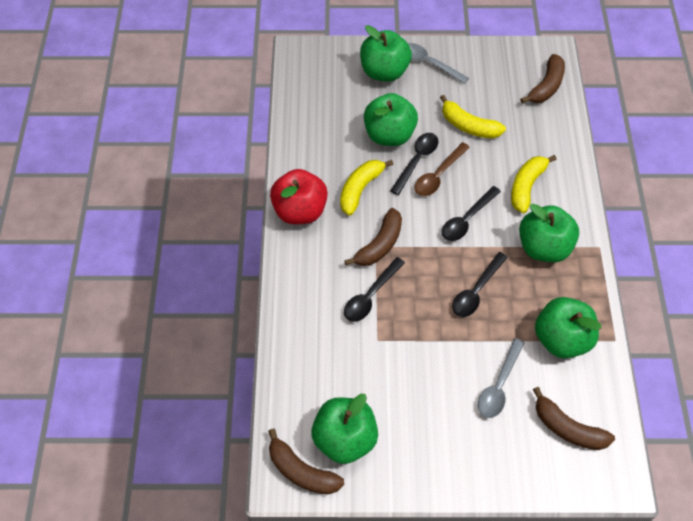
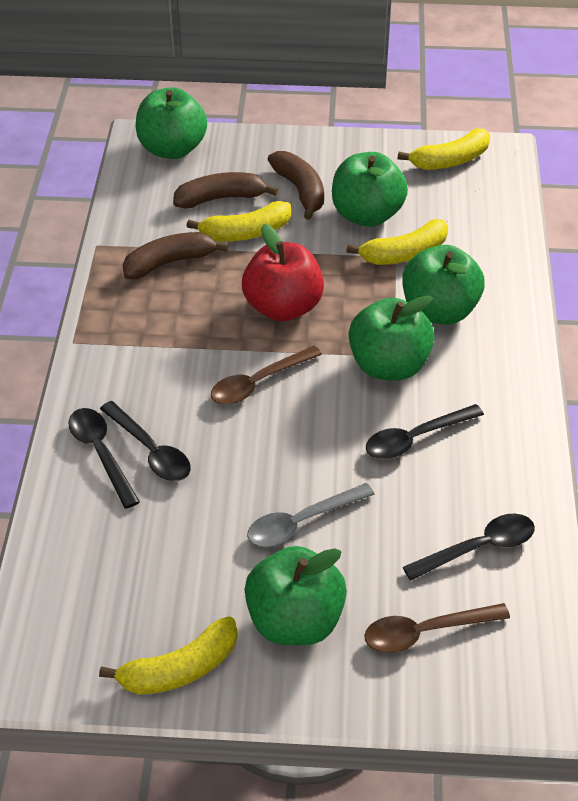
brown banana: [268,429,344,495] [344,208,402,266] [520,54,565,103] [533,387,615,450] = 4 -> [123,232,229,279] [173,172,278,209] [268,151,324,220] = 3
brown spoon: [415,142,470,196] = 1 -> [211,346,322,405] [364,603,510,653] = 2
grey spoon: [408,43,469,84] [478,338,525,418] = 2 -> [247,483,375,547] = 1
yellow banana: [340,160,394,216] [440,95,506,139] [511,155,557,213] = 3 -> [99,616,238,695] [187,201,291,242] [346,219,448,265] [398,128,490,170] = 4

